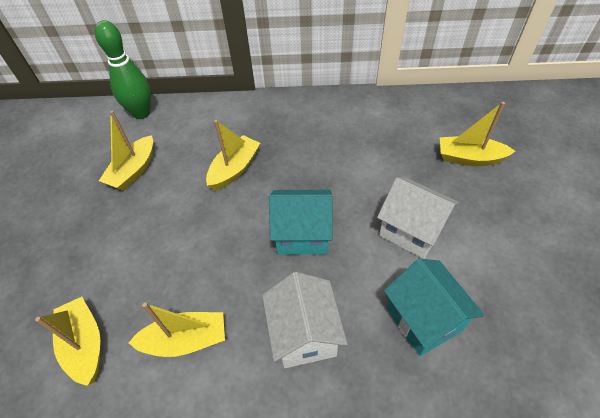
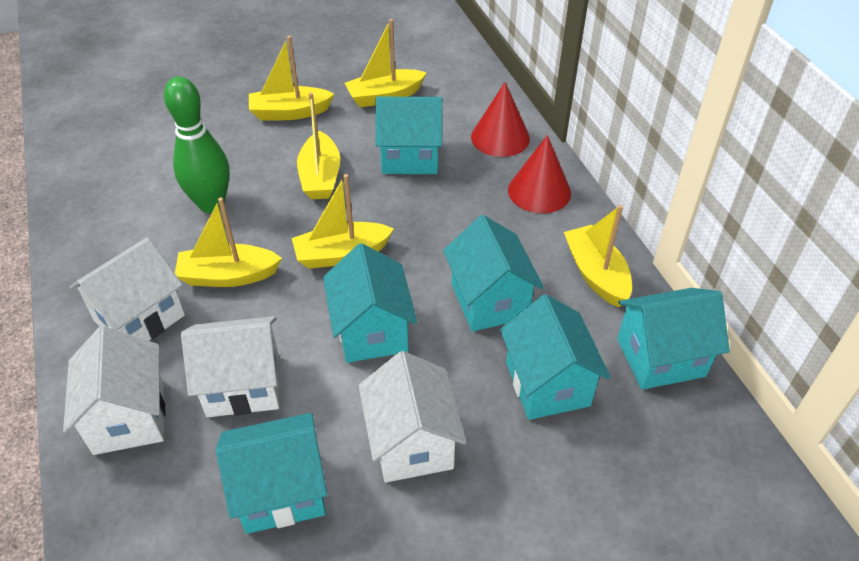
red cone: none = 0 -> [471,82,530,157] [508,135,571,213] = 2
turquoise house: [269,190,332,255] [384,258,484,356] = 2 -> [216,413,327,534] [323,243,417,363] [375,97,443,174] [443,215,544,332] [500,294,611,420] [617,288,730,390] = 6
white house: [262,272,347,368] [377,177,459,259] = 2 -> [63,326,165,455] [69,237,185,341] [181,316,280,417] [358,351,467,483] = 4
yellow boat: [35,297,100,386] [99,111,153,191] [128,303,225,357] [206,120,260,190] [440,102,515,166] = 5 -> [175,197,282,287] [249,36,334,121] [292,174,394,269] [297,92,340,199] [345,19,427,107] [564,205,632,307] = 6

